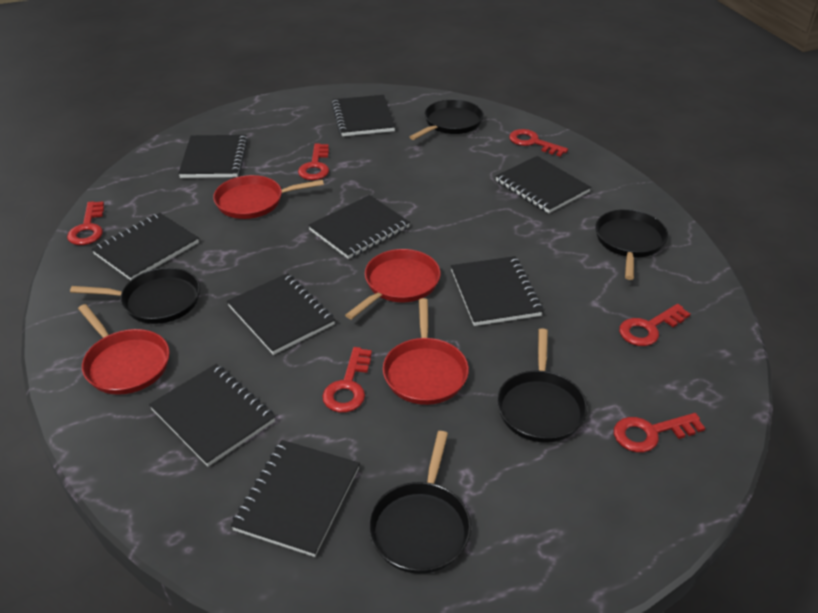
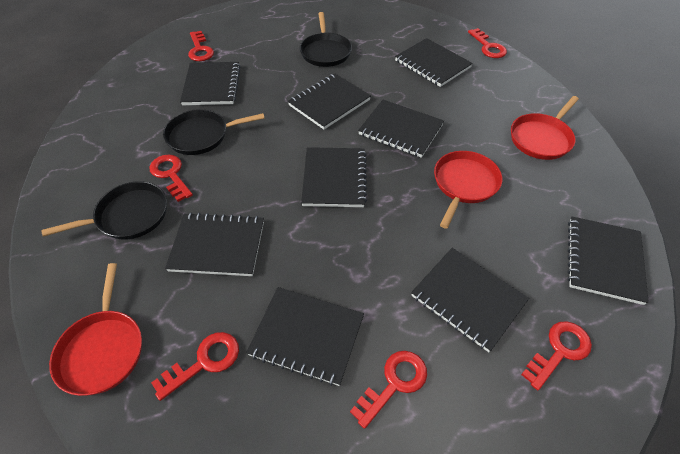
black pan: [70,268,200,324] [369,431,471,574] [410,99,484,140] [497,328,587,443] [595,209,668,280] = 5 -> [42,181,167,239] [163,109,265,155] [300,12,352,67] = 3
red pan: [78,304,170,395] [213,175,324,219] [345,249,441,319] [383,298,469,405] = 4 -> [49,263,142,396] [434,151,502,229] [511,96,579,160] = 3

